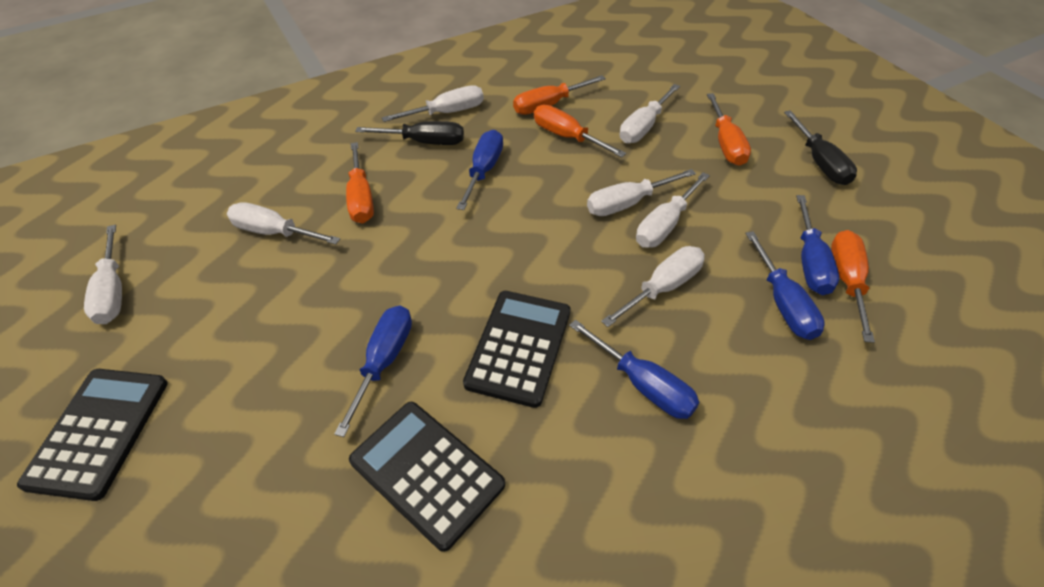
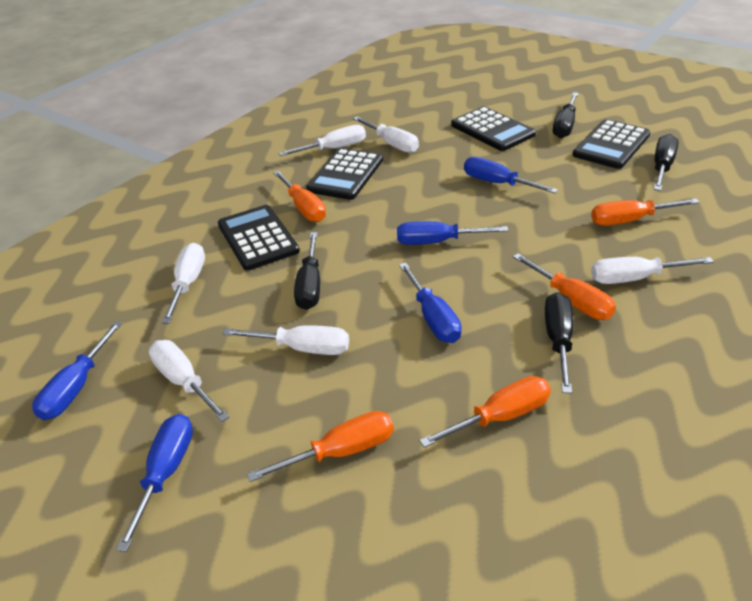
black calculator: [17,369,168,501] [349,402,505,552] [463,291,570,408] = 3 -> [218,205,299,270] [306,148,383,200] [451,106,536,151] [573,119,651,169] = 4
black screwdriver: [355,121,464,145] [784,110,857,185] = 2 -> [294,232,320,310] [545,292,573,393] [553,92,579,138] [654,134,679,191] = 4
white screwdriver: [84,225,122,324] [227,202,340,244] [382,85,484,122] [587,169,696,216] [601,246,705,327] [620,84,680,143] [636,172,710,248] = 7 -> [149,340,230,422] [162,243,205,324] [223,325,349,355] [278,125,366,156] [353,117,419,153] [591,257,714,284] = 6

